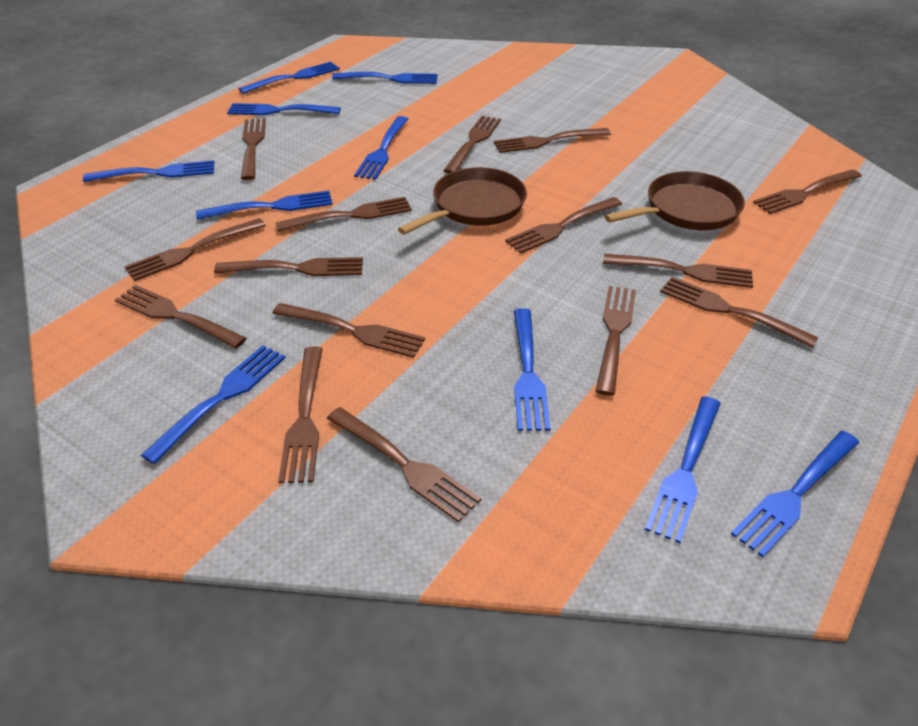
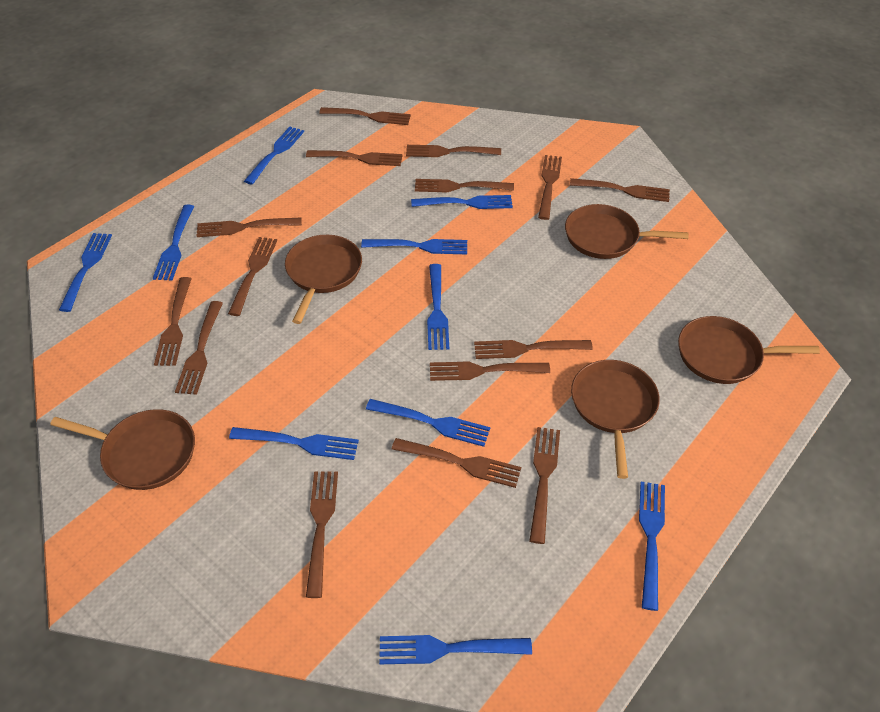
brown pan: [398,167,527,235] [604,171,745,230] = 2 -> [50,409,195,490] [285,235,362,324] [565,204,689,259] [571,360,660,479] [678,316,820,384] = 5

